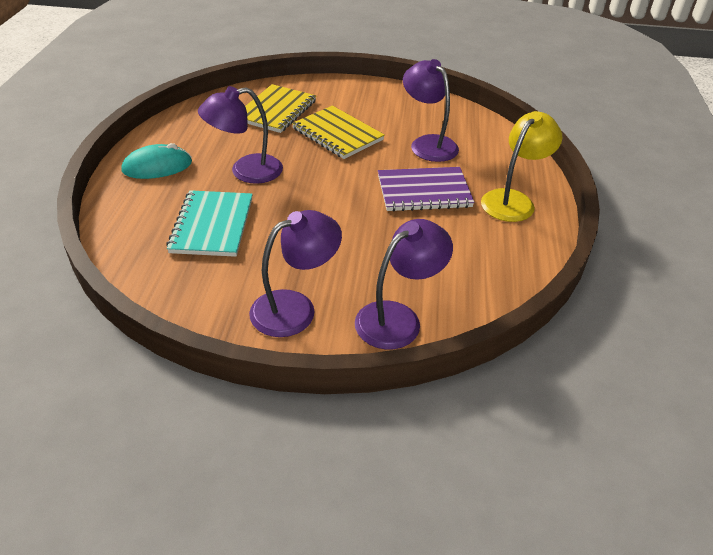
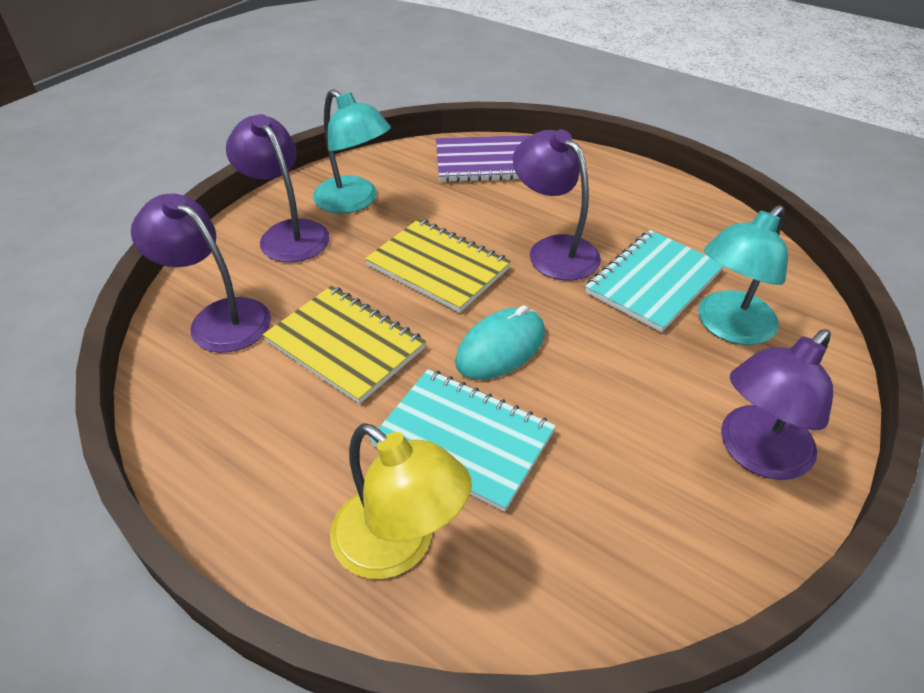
turquoise lamp: none = 0 -> [313,89,391,214] [698,205,788,345] = 2
turquoise notebook: [166,190,253,257] = 1 -> [370,369,556,512] [585,230,723,332] = 2

